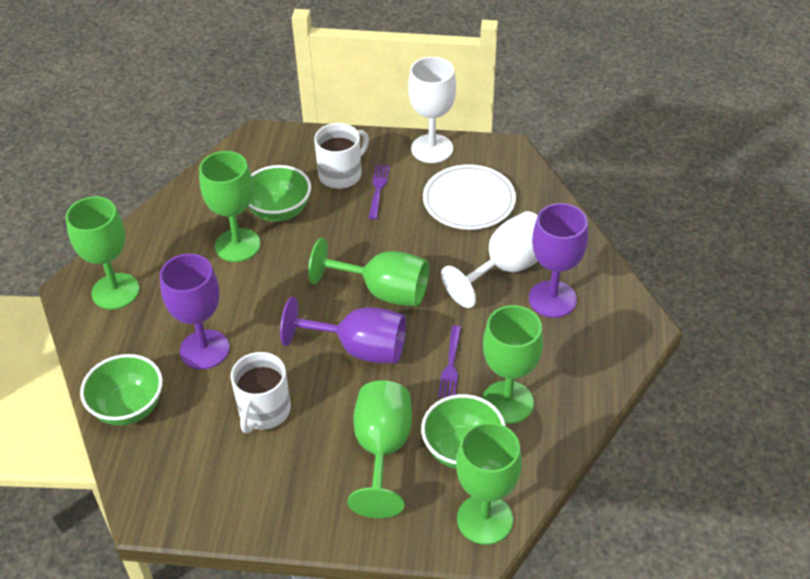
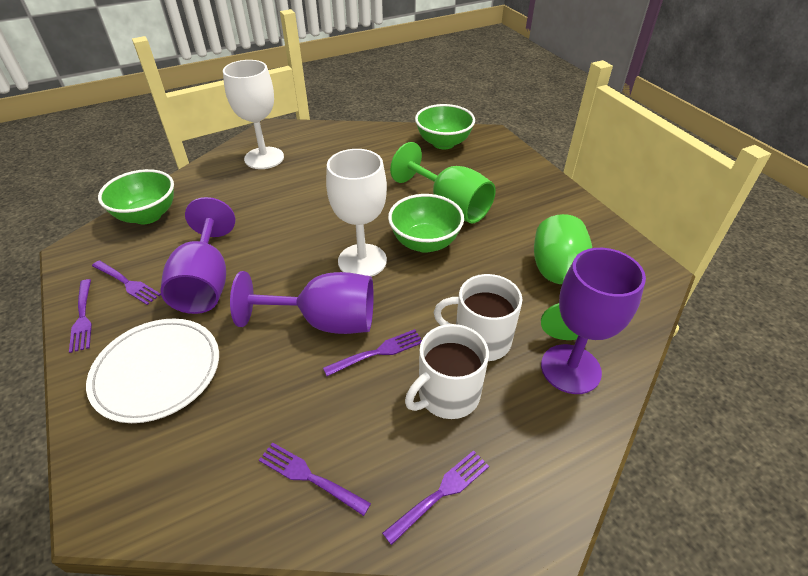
green goblet: [66,196,139,309] [199,151,261,262] [308,238,429,306] [347,380,412,518] [456,422,522,545] [482,305,543,424] = 6 -> [390,142,496,224] [534,214,592,340] = 2
purple fork: [369,165,390,220] [438,326,461,398] = 2 -> [69,279,92,353] [92,260,161,305] [259,442,371,516] [323,329,422,376] [382,450,489,545] = 5

